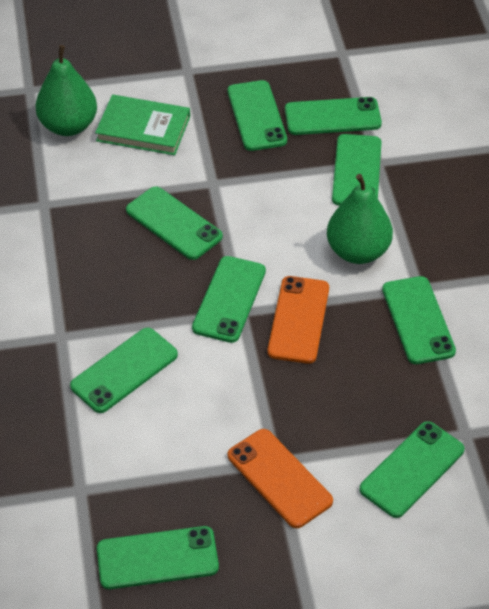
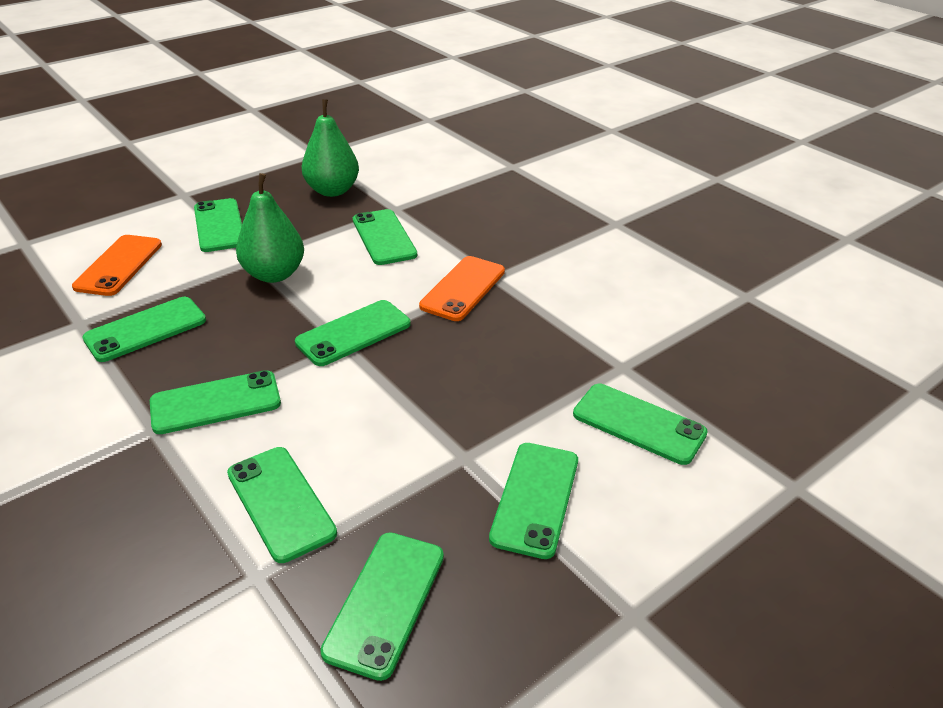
green book: [95,94,190,155] = 1 -> none = 0

